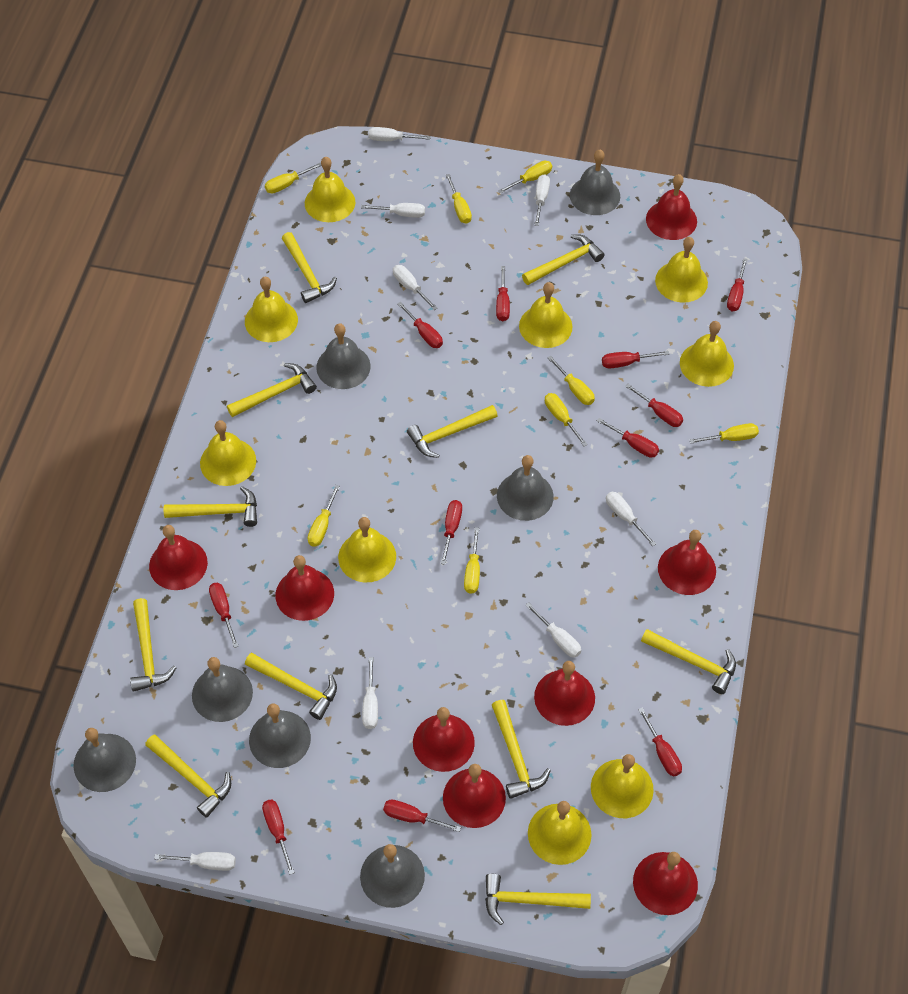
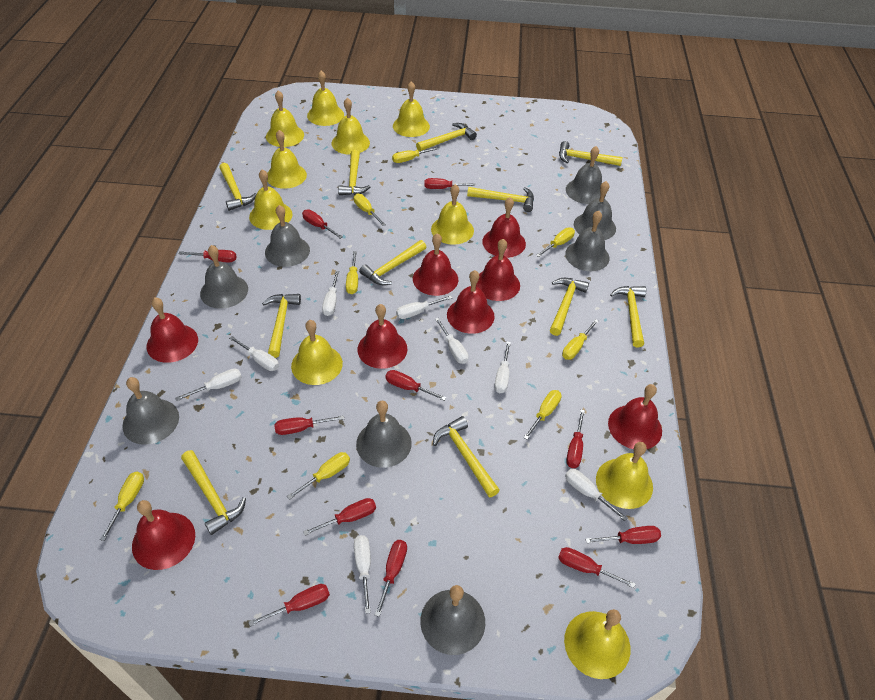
grey bell: [73,728,136,792] [192,657,253,722] [249,703,311,768] [316,323,371,389] [360,844,425,908] [497,455,554,521] [570,150,620,215] = 7 -> [122,377,179,445] [200,245,248,309] [265,205,310,267] [356,401,412,468] [420,585,485,655] [565,211,610,271] [566,146,606,204] [574,181,616,240] = 8
yellow bell: [200,420,256,486] [245,277,298,342] [305,157,355,222] [338,517,396,582] [519,282,572,348] [528,801,592,865] [591,754,654,818] [655,237,708,303] [680,321,734,387] = 9 -> [249,169,292,230] [266,90,304,147] [267,130,307,189] [291,320,343,385] [307,70,344,126] [331,98,370,155] [393,81,430,137] [431,184,474,245] [564,609,631,679] [596,442,653,509] = 10

